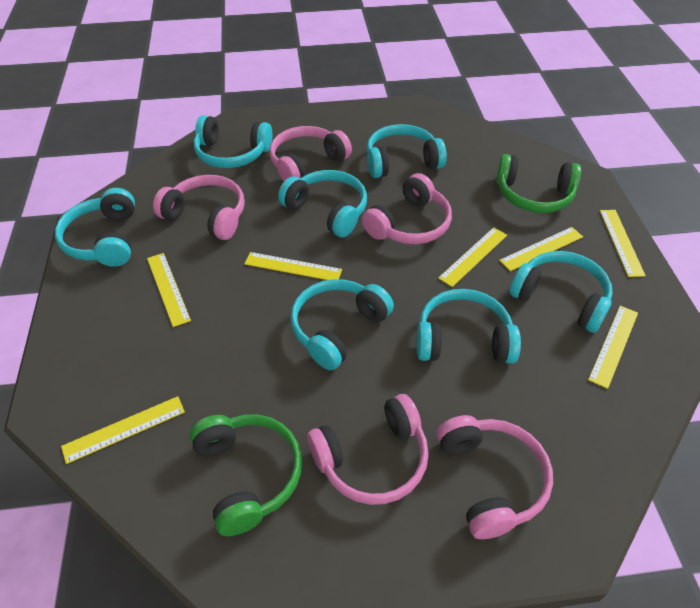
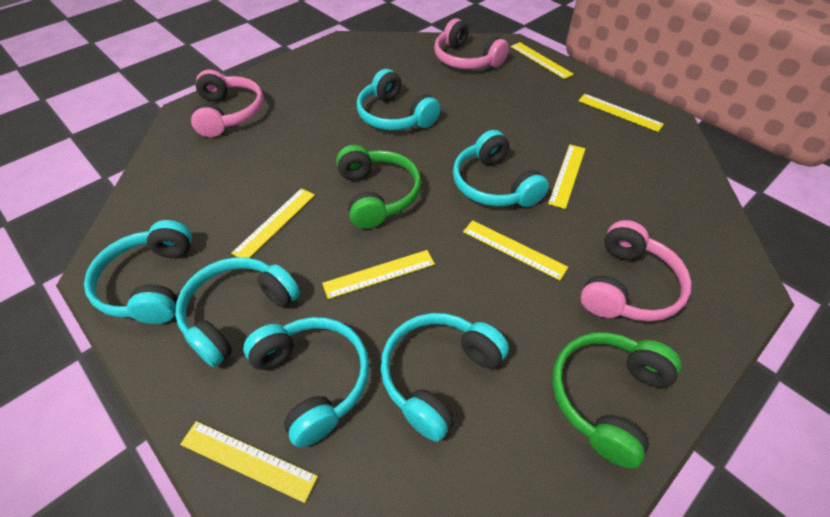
pink headphones: [153,175,245,240] [269,126,352,181] [307,394,429,505] [362,173,452,244] [437,415,553,539] = 5 -> [191,70,264,137] [434,18,509,69] [580,220,692,321] = 3
turquoise headphones: [55,188,135,267] [194,115,272,168] [278,170,367,237] [290,279,394,370] [366,124,447,178] [417,289,521,364] [509,251,613,333] = 7 -> [84,220,192,324] [175,257,300,367] [243,317,369,448] [357,69,440,130] [381,313,509,442] [453,130,549,207] = 6

